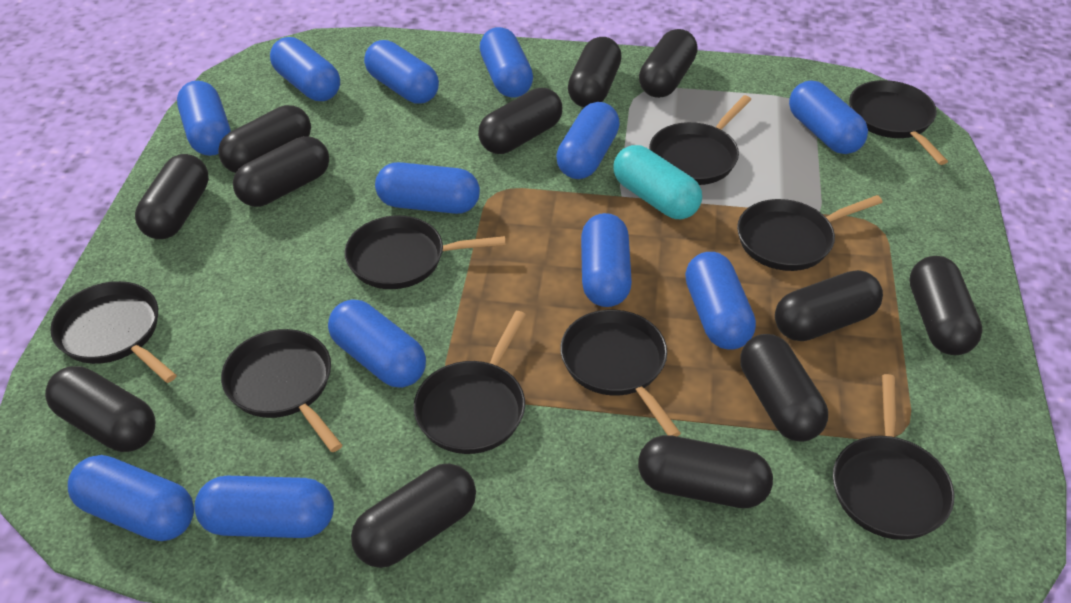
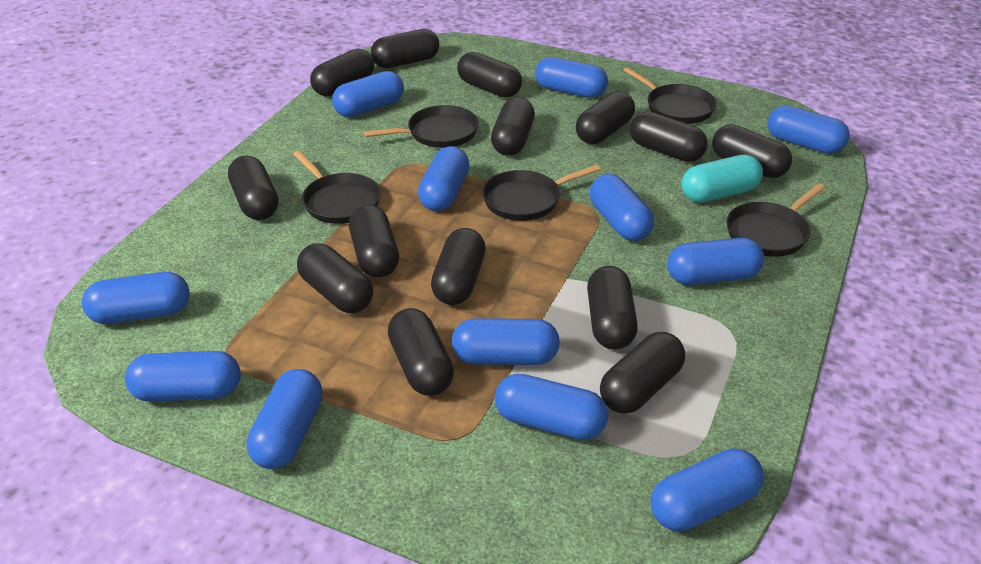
black capsule: [45,366,156,452] [135,154,209,239] [218,105,311,173] [233,136,329,207] [351,464,476,568] [478,88,562,154] [568,37,622,107] [638,435,773,508] [639,29,698,98] [740,334,828,442] [775,270,883,341] [909,256,983,355] = 12 -> [228,156,278,220] [297,243,373,313] [310,49,374,96] [349,205,399,278] [371,29,439,68] [388,308,454,396] [431,228,486,305] [457,52,522,98] [491,97,535,156] [575,91,635,144] [587,266,638,349] [600,332,685,414] [630,111,708,162] [712,124,792,178] = 14
black pan: [50,281,177,383] [221,329,342,452] [345,215,506,289] [414,311,526,454] [560,310,681,437] [649,95,752,185] [737,195,883,271] [833,374,954,540] [849,80,948,165] = 9 -> [293,151,381,224] [364,105,479,148] [482,164,601,221] [623,67,717,124] [726,183,825,257] = 5

